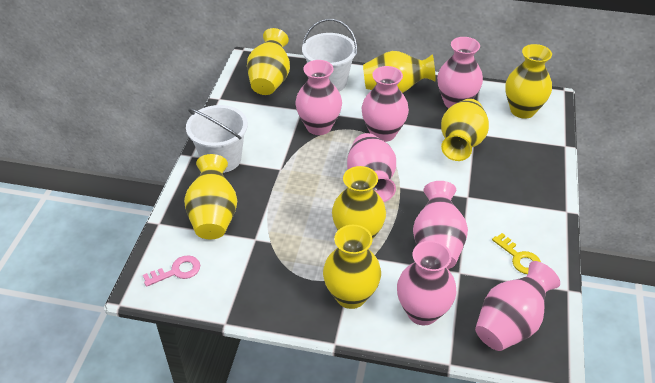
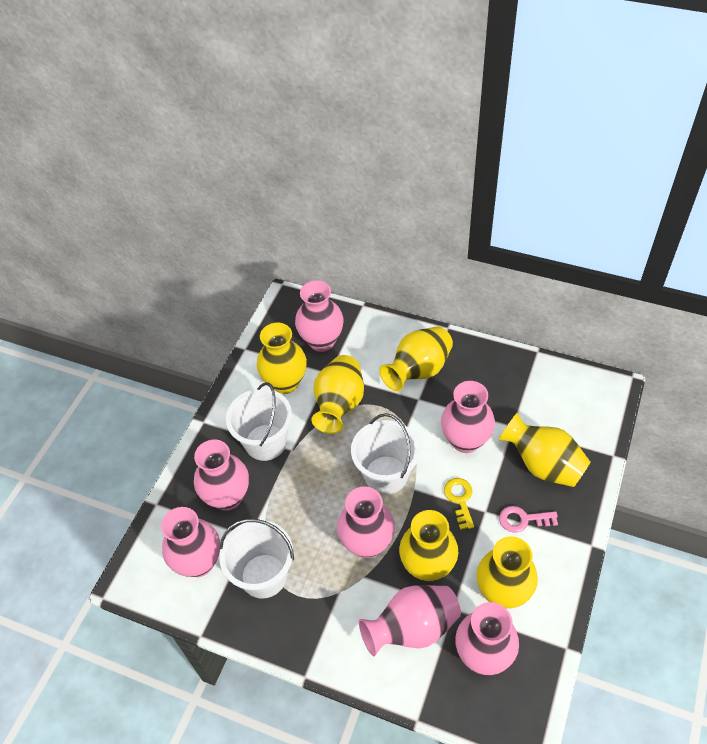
white bucket: [186,105,248,173] [302,19,357,92] = 2 -> [219,519,294,599] [226,382,292,461] [351,413,420,495] = 3
yellow vase: [184,154,237,239] [247,28,290,95] [323,225,381,309] [332,166,386,240] [363,51,436,93] [441,99,489,161] [505,44,552,119] = 7 -> [257,323,307,394] [311,355,364,434] [379,326,453,392] [399,510,458,581] [477,536,538,608] [499,413,591,487] = 6

